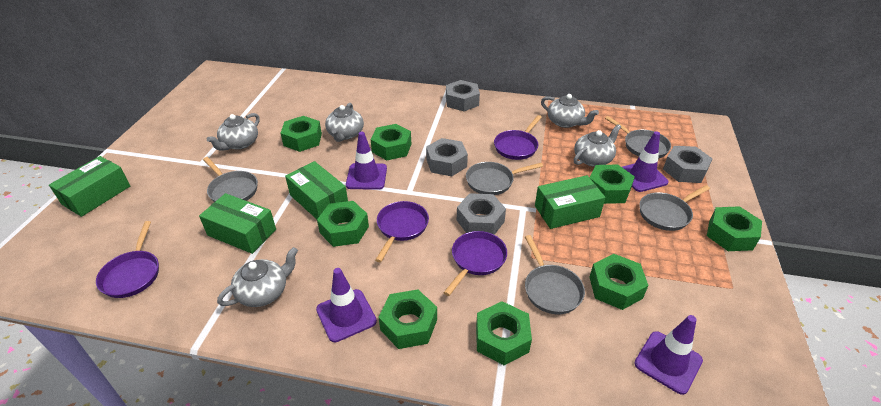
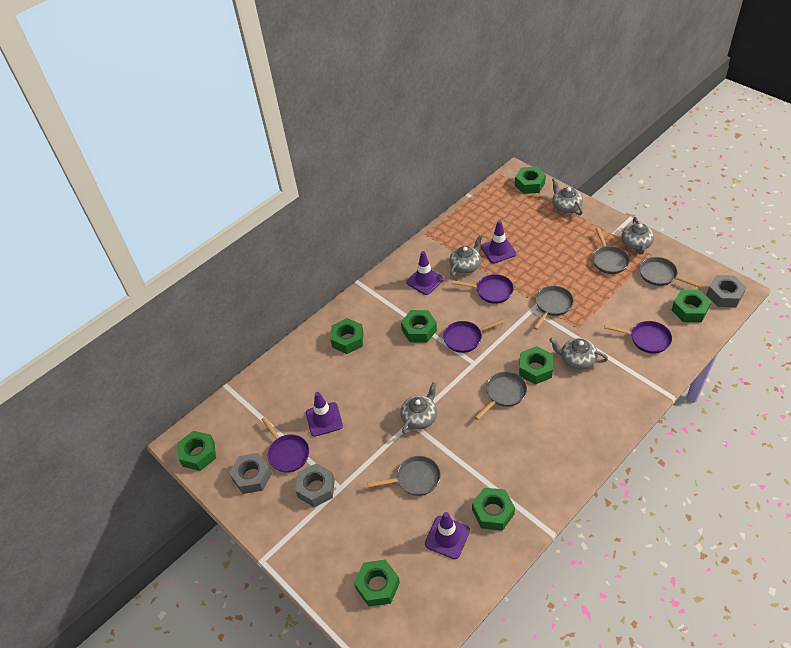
green box: [49,156,130,217] [199,193,276,254] [285,161,348,219] [535,175,606,229] = 4 -> none = 0
grey nut: [426,138,468,176] [446,80,480,111] [457,193,506,235] [663,146,713,183] = 4 -> [229,453,272,494] [295,463,335,507] [706,275,746,307] = 3

